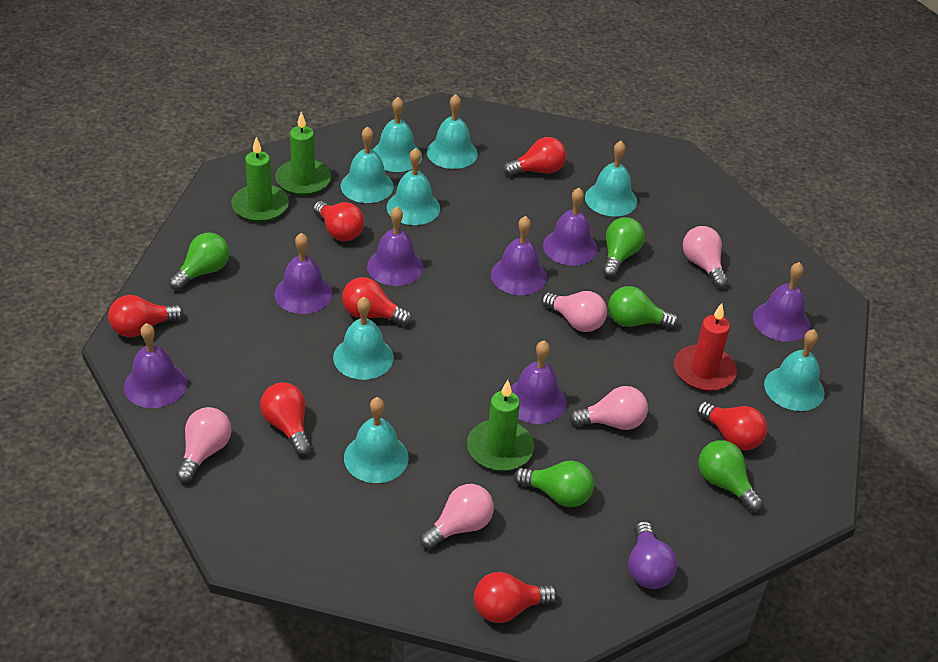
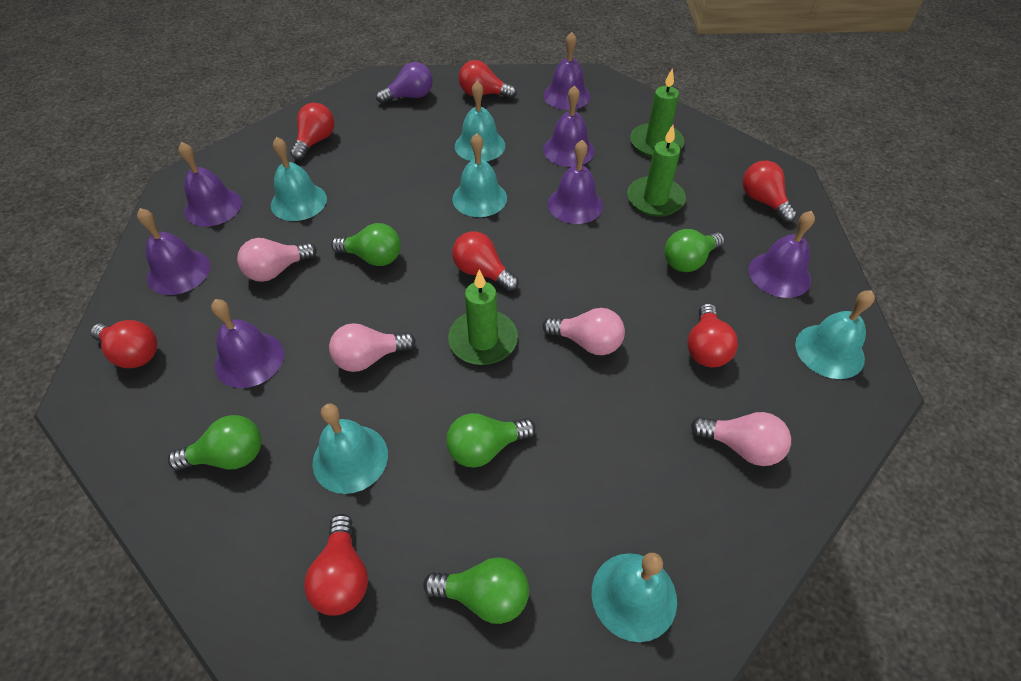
pink light bulb: [176,407,232,482] [420,484,494,549] [541,291,607,332] [569,386,648,430] [683,226,728,288] = 5 -> [237,238,317,282] [329,323,416,372] [543,308,625,355] [691,412,791,466] = 4
red candle: [674,303,737,391] = 1 -> none = 0
turquoise bell: [333,297,394,380] [341,126,394,203] [344,397,409,483] [373,97,422,172] [387,148,440,225] [427,94,478,169] [585,141,637,217] [764,329,825,411] = 8 -> [271,137,327,221] [313,404,388,494] [452,133,507,217] [455,81,505,161] [592,553,677,642] [795,290,875,379] = 6

